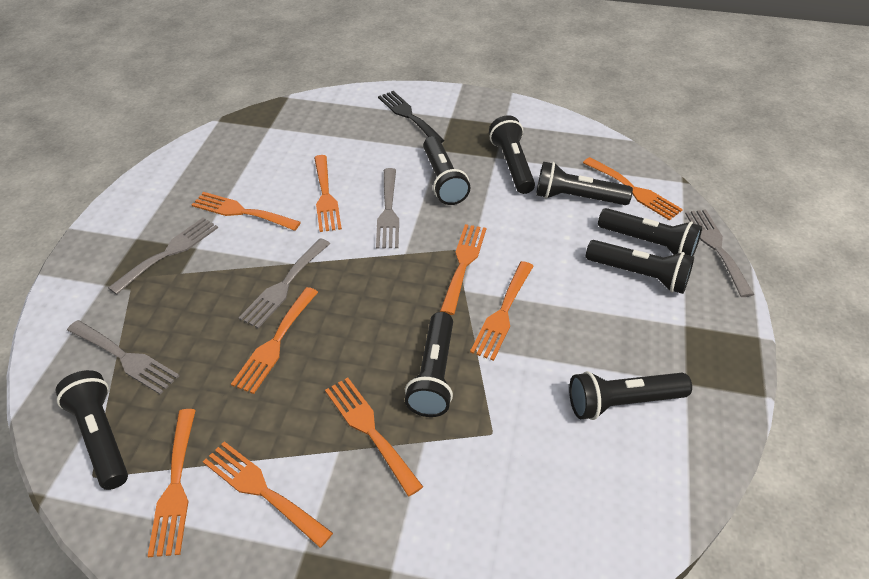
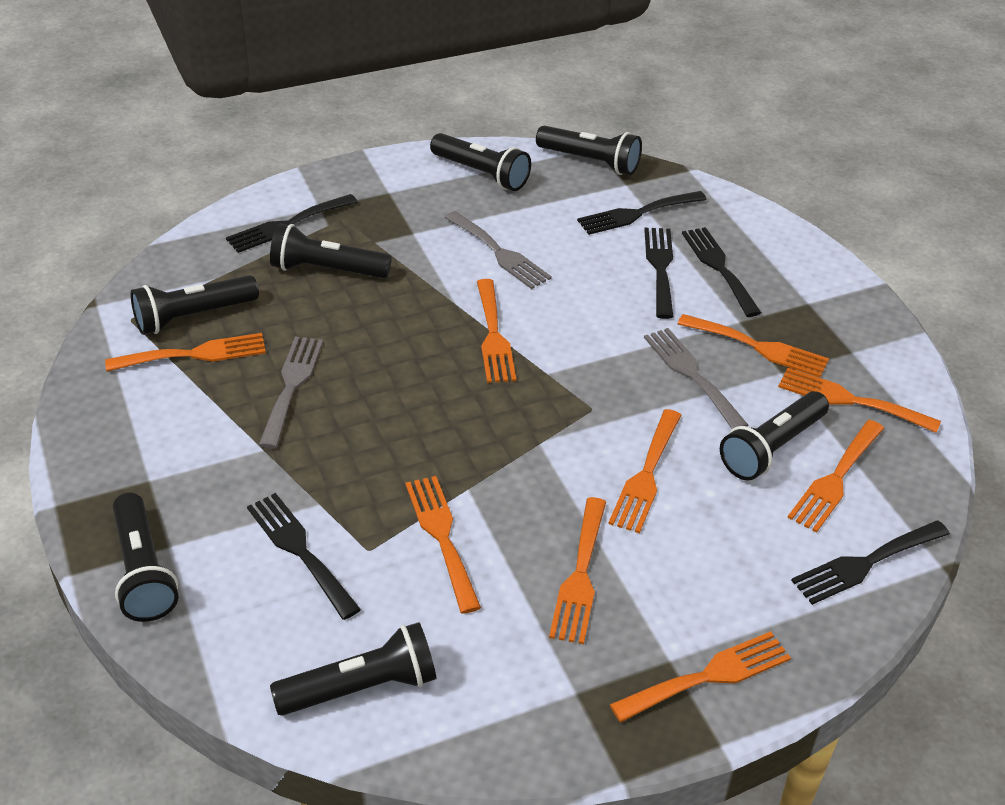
black flashlight: [56,370,128,490] [405,312,453,417] [423,136,470,205] [489,115,535,194] [536,162,633,205] [569,371,692,420] [586,240,694,294] [598,208,702,256] = 8 -> [113,493,179,622] [130,275,259,335] [270,224,392,278] [270,622,436,715] [430,133,531,191] [536,126,642,175] [720,391,829,481] = 7
black fork: [378,91,445,143] = 1 -> [226,194,358,253] [247,493,361,620] [577,191,707,235] [644,228,673,319] [682,227,761,317] [791,521,950,605] = 6
grey fork: [67,320,179,394] [108,218,218,295] [238,238,330,328] [376,168,399,248] [685,209,754,297] = 5 -> [259,337,323,448] [445,211,552,289] [644,328,748,429] = 3

